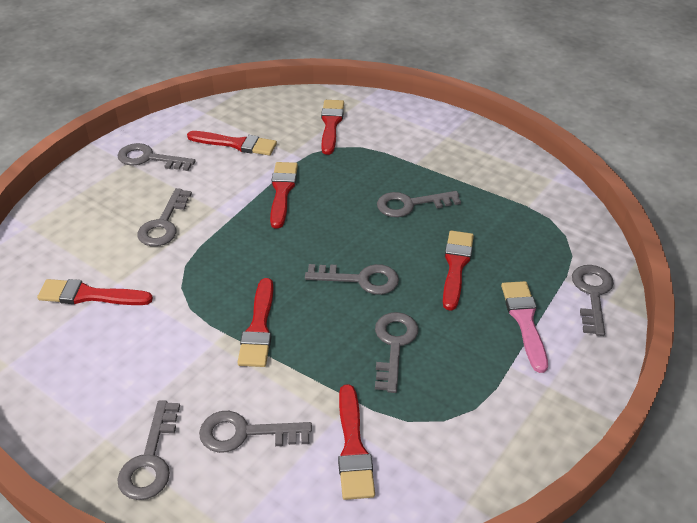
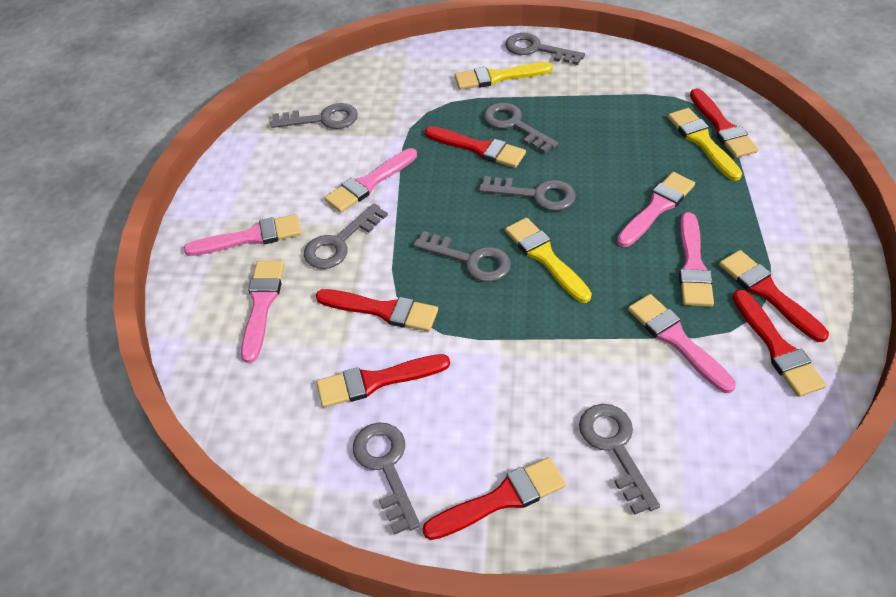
pink brush: [501,281,548,373] = 1 -> [184,214,301,256] [241,261,285,363] [324,148,417,212] [617,172,695,247] [628,294,736,393] [679,212,714,307] = 6
yellow brush: none = 0 -> [454,62,553,90] [505,218,592,303] [668,108,742,181] = 3

